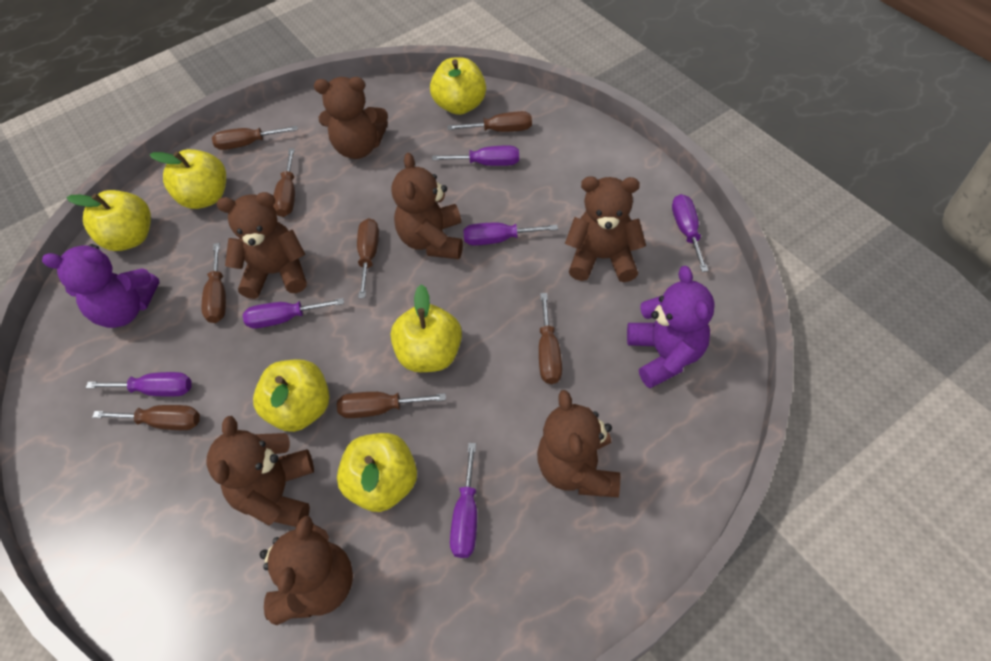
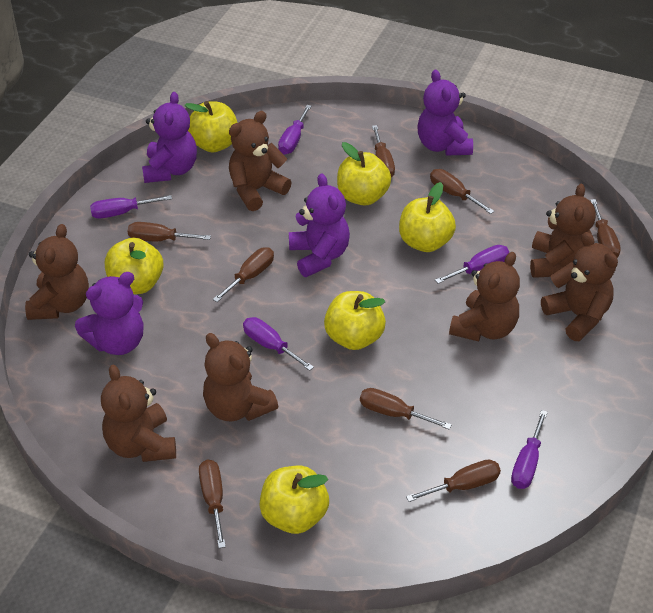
purple screwdriver: [86,372,192,397] [243,298,344,328] [432,145,519,166] [450,443,477,558] [463,223,558,245] [672,194,708,272] = 6 -> [90,195,172,218] [243,317,314,371] [278,105,312,154] [435,245,509,284] [511,410,548,489] = 5
purple teddy bear: [42,244,159,328] [627,266,715,388] = 2 -> [75,272,144,355] [142,92,197,183] [289,173,350,277] [417,70,473,156] = 4

